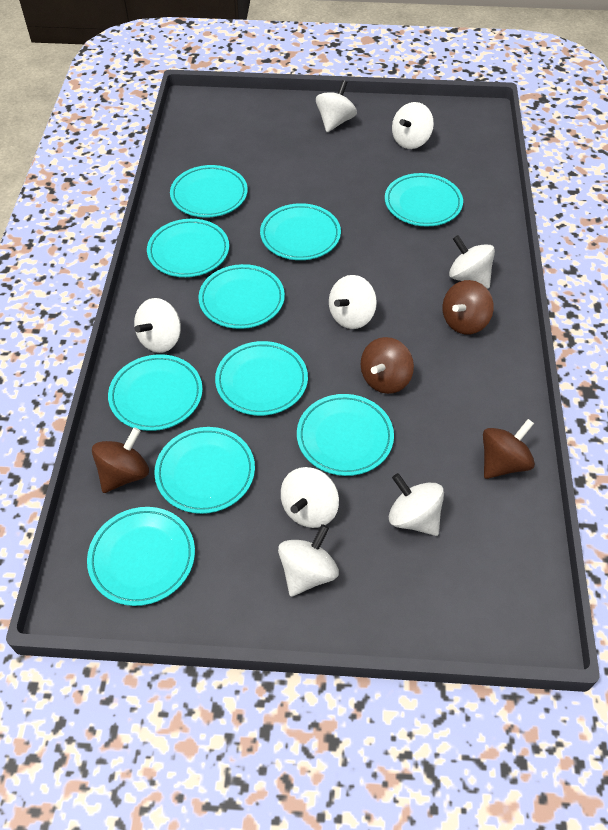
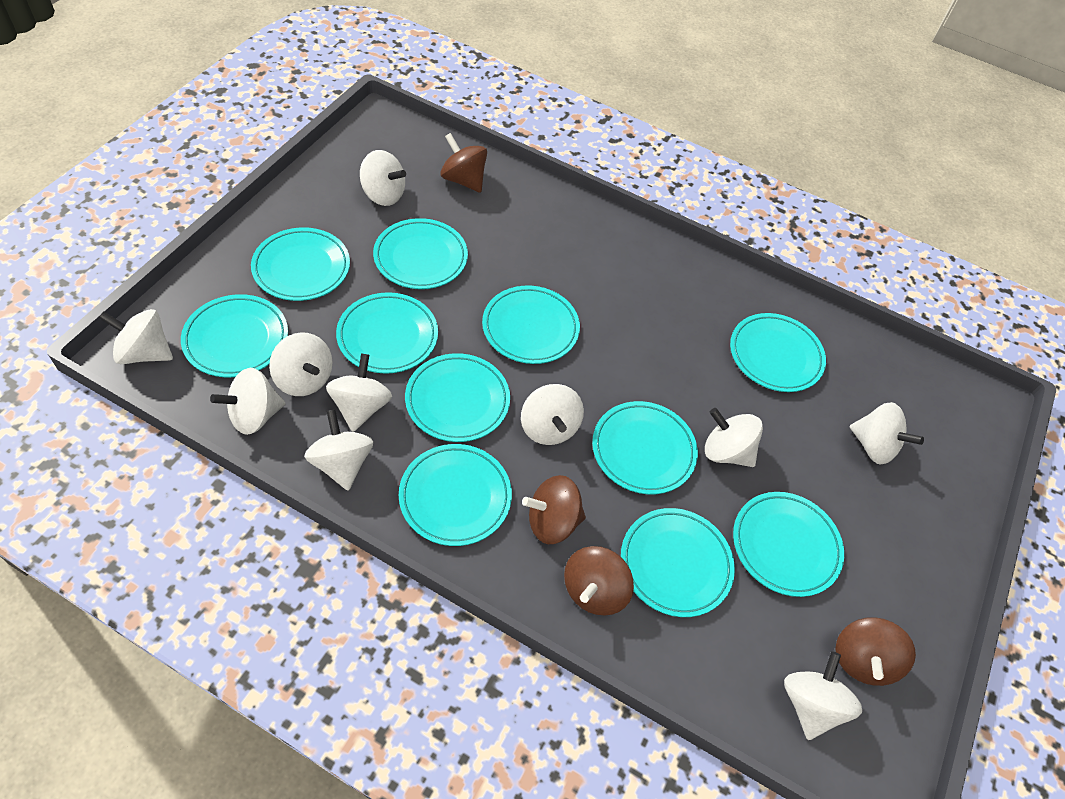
turquoise plate: [87,507,195,606] [108,354,203,431] [147,219,229,277] [154,427,255,514] [170,165,248,218] [198,264,285,329] [215,341,308,416] [260,203,341,260] [297,394,394,476] [385,173,463,227] = 10 -> [181,294,288,377] [251,227,350,301] [336,292,438,374] [373,218,468,289] [399,444,512,546] [405,353,510,442] [482,286,580,364] [592,401,698,494] [621,508,735,617] [730,313,826,392] [733,492,844,597] = 11
white spinning top: [134,298,181,353] [278,524,339,597] [281,467,339,528] [316,80,357,132] [329,275,377,329] [389,473,444,536] [392,102,434,149] [449,235,495,289] = 8 -> [99,309,173,364] [210,368,286,435] [269,332,332,396] [304,409,373,490] [326,354,392,432] [360,150,406,206] [521,384,584,445] [705,408,763,467] [784,651,862,740] [850,402,924,465] = 10

